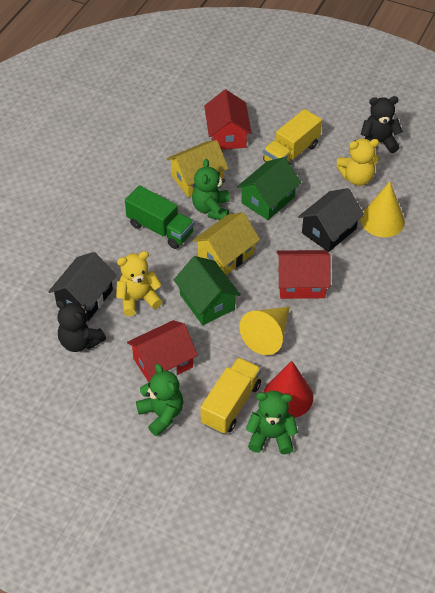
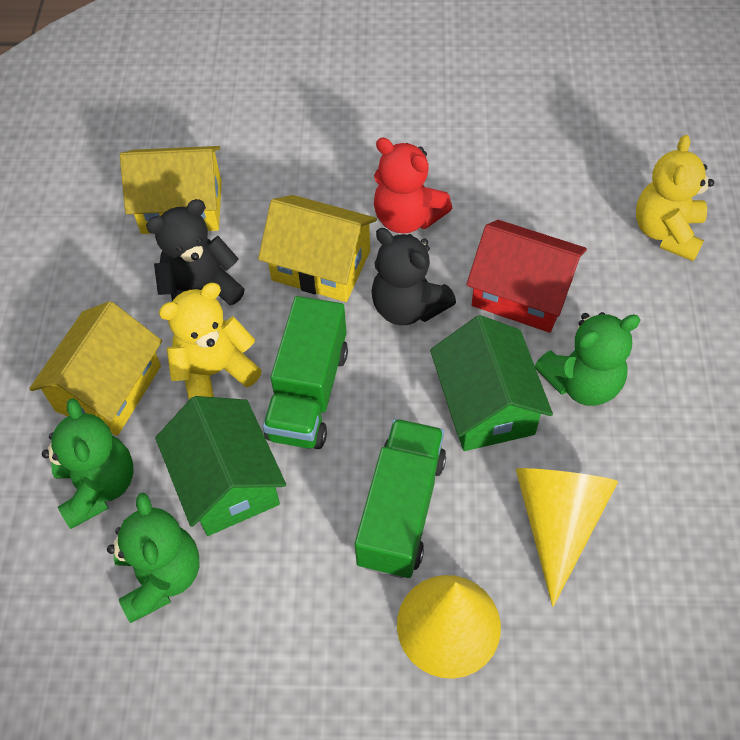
black house: [48,252,117,321] [298,188,364,252] = 2 -> none = 0
green truck: [125,185,194,249] = 1 -> [263,296,348,449] [355,419,446,578] = 2
red cone: [263,361,313,418] = 1 -> none = 0
red house: [127,320,198,382] [204,90,252,150] [277,250,331,299] = 3 -> [466,220,587,333] = 1
red teddy bear: none = 0 -> [374,137,452,234] = 1
yellow house: [166,140,229,197] [192,212,260,275] = 2 -> [29,301,162,436] [120,146,222,234] [258,195,377,302] = 3
yellow truck: [200,357,261,434] [263,109,322,164] = 2 -> none = 0

